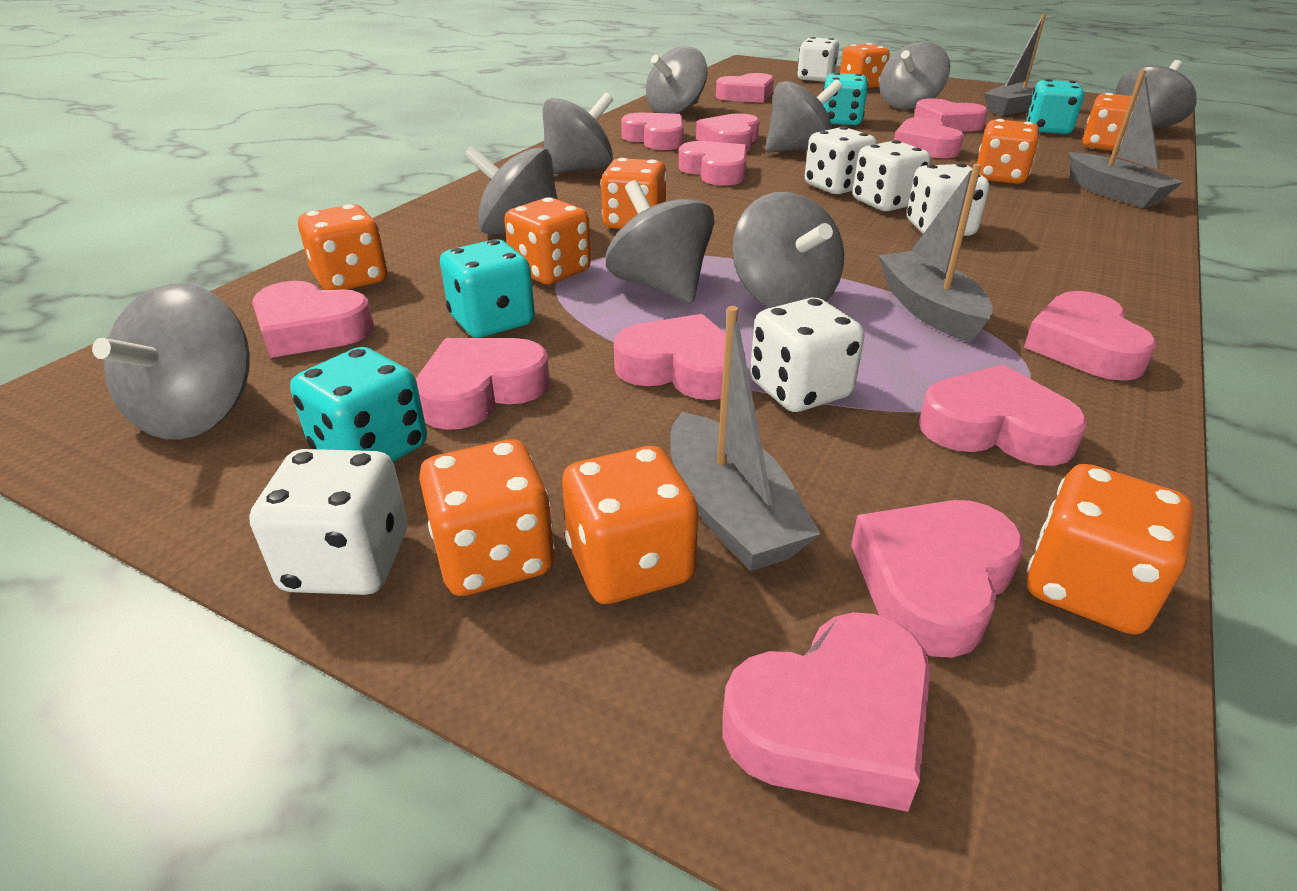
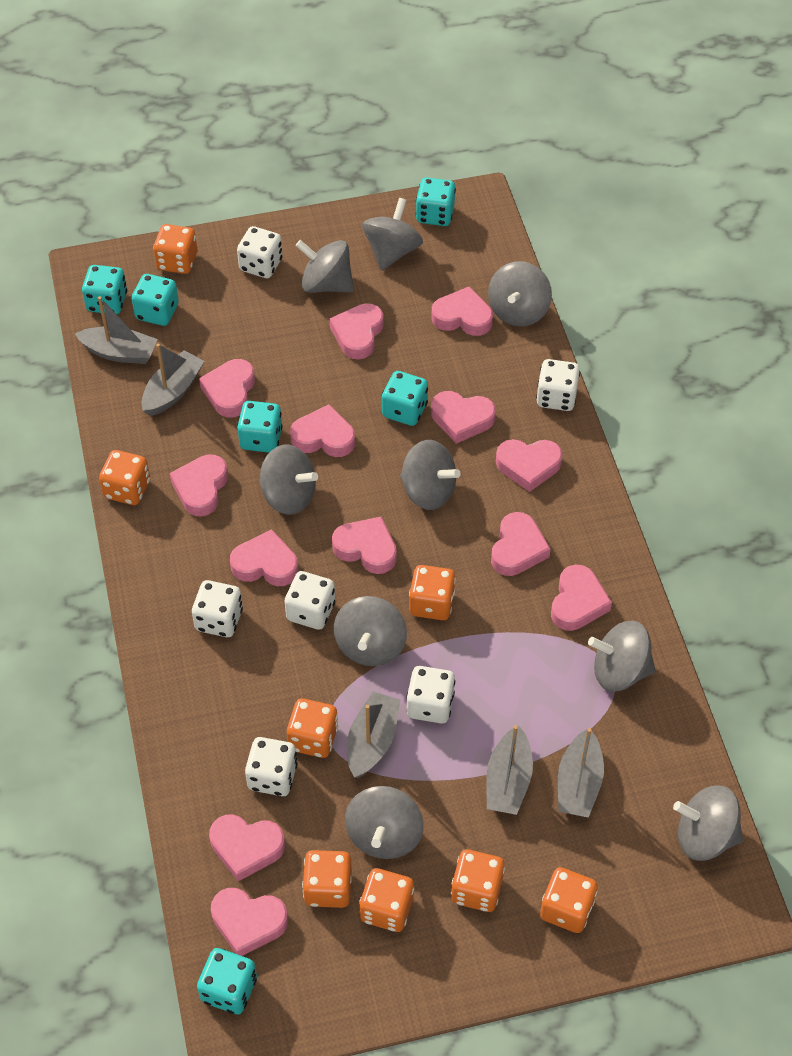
grey boat: [670,306,820,571] [879,164,993,342] [984,14,1046,116] [1069,70,1183,208] = 4 -> [75,296,158,364] [142,344,204,416] [347,692,400,778] [486,725,533,815] [558,728,604,818] = 5
orange dice: [298,204,387,290] [419,439,555,596] [504,197,591,284] [562,446,699,604] [601,158,667,229] [840,43,890,88] [977,119,1040,184] [1027,464,1194,635] [1083,93,1138,151] = 9 -> [99,450,150,505] [153,224,197,274] [287,698,338,758] [302,850,352,908] [359,868,414,932] [409,565,456,620] [451,849,505,912] [540,867,598,933] = 8
turquoise dice: [290,347,427,462] [440,239,535,338] [823,73,868,126] [1027,79,1084,134] = 4 -> [82,265,127,314] [132,274,179,326] [197,948,257,1014] [237,401,283,453] [382,371,428,426] [416,177,456,226] = 6

